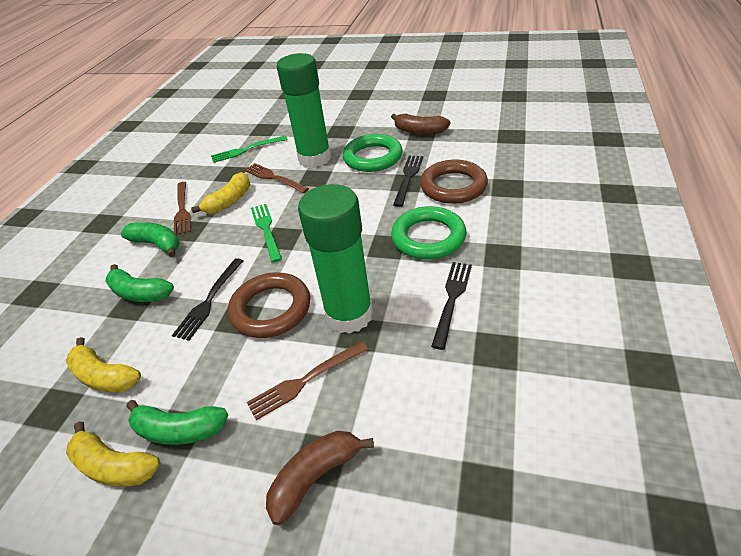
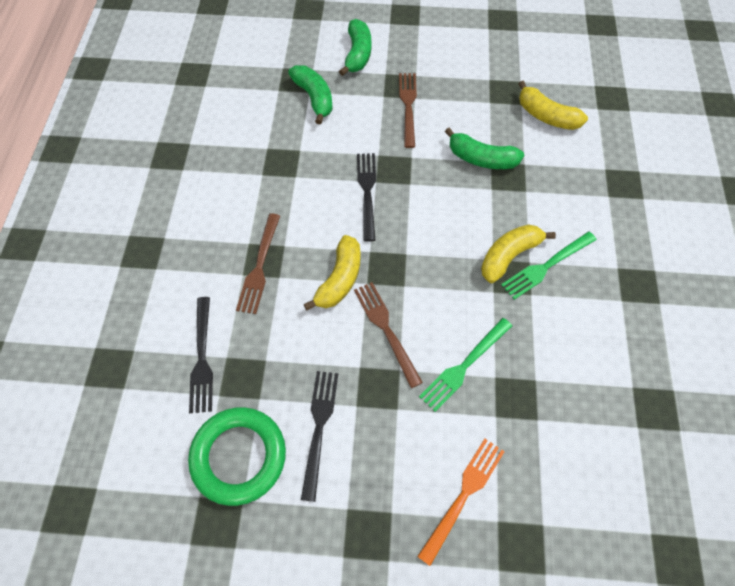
brown banana: [266,431,374,525] [391,114,450,135] = 2 -> none = 0
brown ring: [228,272,310,338] [420,160,488,204] = 2 -> none = 0
green glue stick: [277,53,331,168] [298,184,373,334] = 2 -> none = 0
green ring: [343,134,403,172] [391,206,466,259] = 2 -> [188,408,286,506] = 1
orange fork: none = 0 -> [417,439,505,566] = 1

